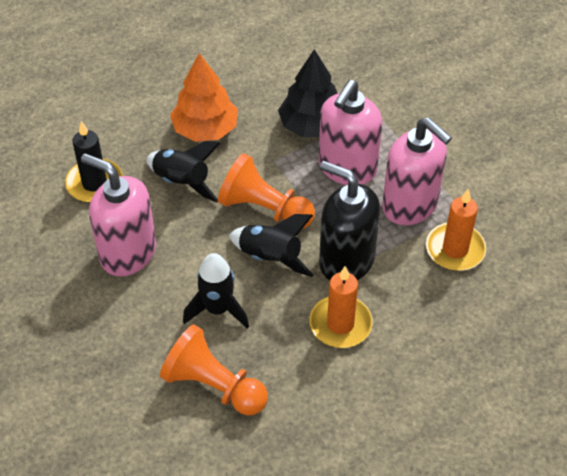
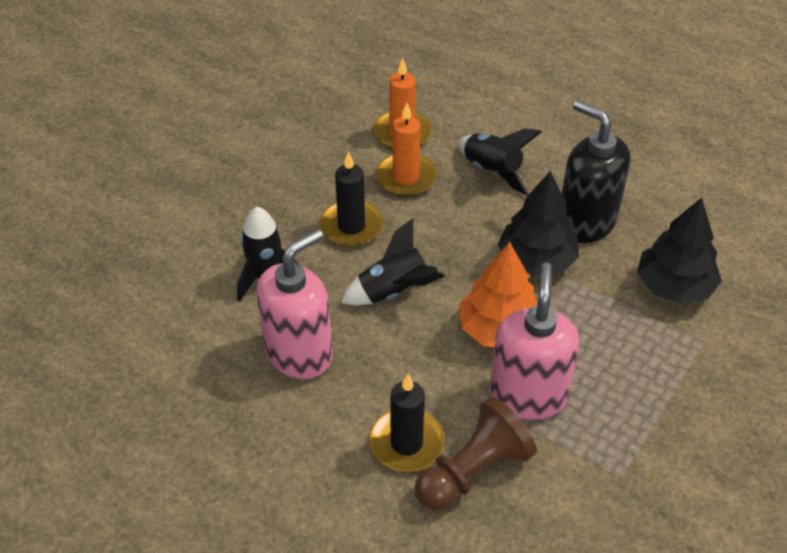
black candle: [65,121,123,203] = 1 -> [320,151,383,247] [369,374,445,472] = 2
black tree: [278,49,338,138] = 1 -> [498,171,579,276] [637,198,722,304] = 2
brown pawn: none = 0 -> [415,397,537,510] = 1
orange pawn: [160,324,268,415] [218,153,315,229] = 2 -> none = 0
pink soap dispenser: [81,153,156,277] [319,80,382,185] [382,117,452,225] = 3 -> [256,229,333,379] [490,263,580,420] = 2

